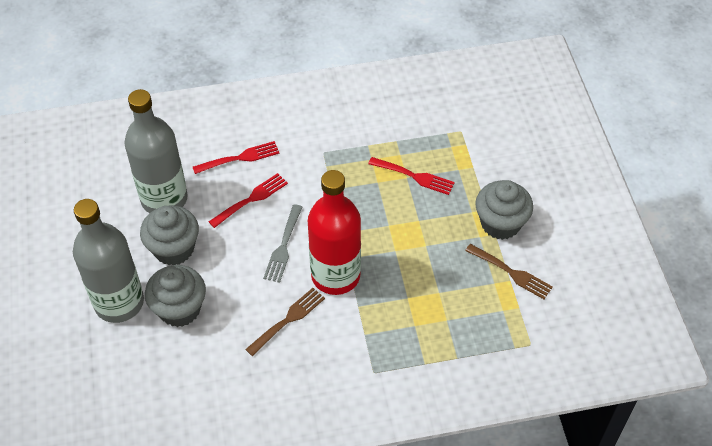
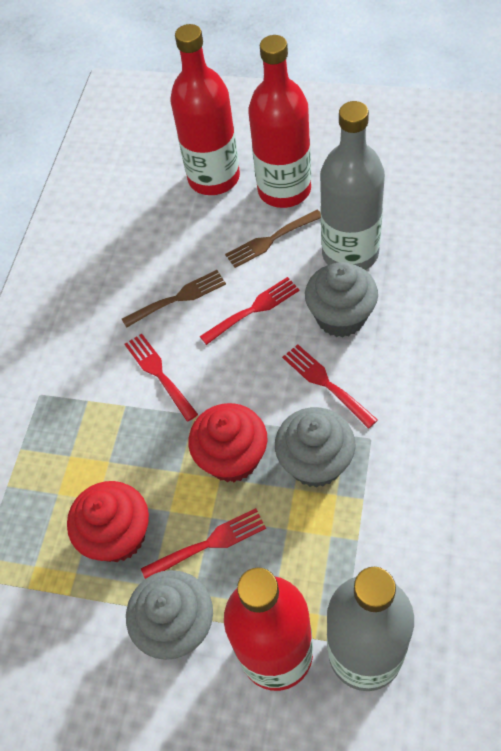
grey fork: [263,204,302,283] = 1 -> none = 0
red bottle: [308,170,361,295] = 1 -> [170,24,240,195] [224,567,313,691] [248,35,311,208] = 3
red cupcake: none = 0 -> [67,481,149,562] [188,403,267,482] = 2
red fork: [193,141,279,174] [209,173,288,228] [368,157,455,195] = 3 -> [125,333,198,422] [141,508,266,579] [200,277,300,345] [282,344,378,429] = 4

